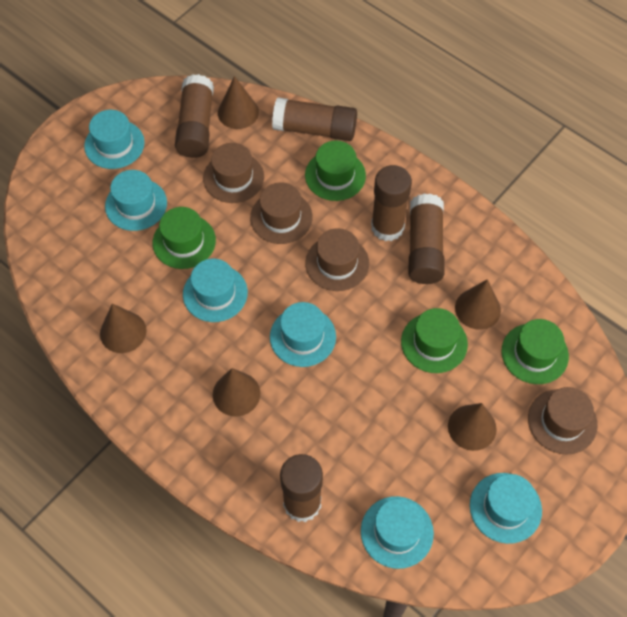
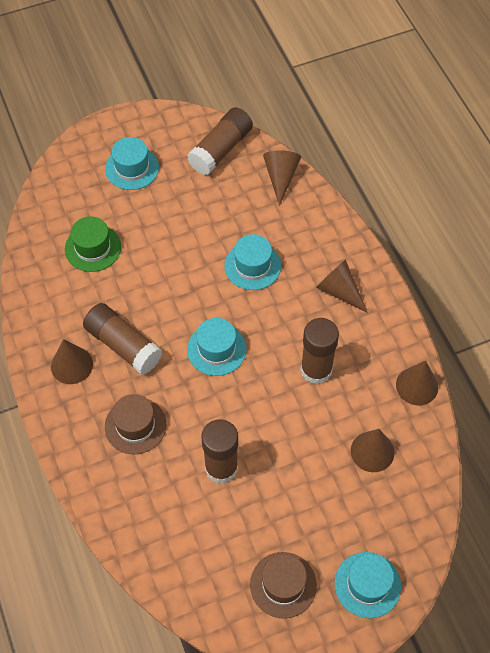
brown glue stick: [175,74,214,158] [272,97,357,141] [280,454,323,522] [371,165,412,241] [408,194,444,284] = 5 -> [83,303,162,375] [187,107,253,175] [201,419,238,484] [300,318,339,384] = 4
brown hat: [203,143,264,203] [250,183,313,244] [305,228,369,291] [528,387,598,454] = 4 -> [105,394,166,454] [250,552,317,618] = 2
green hat: [153,207,216,269] [305,141,366,201] [401,308,468,373] [501,319,569,384] = 4 -> [65,216,121,272] = 1
turquoise hat: [84,110,145,169] [105,170,167,231] [183,259,248,322] [270,302,336,367] [361,496,434,569] [470,473,542,544] = 6 -> [105,137,159,190] [187,318,247,376] [224,234,281,290] [334,552,401,618] = 4

